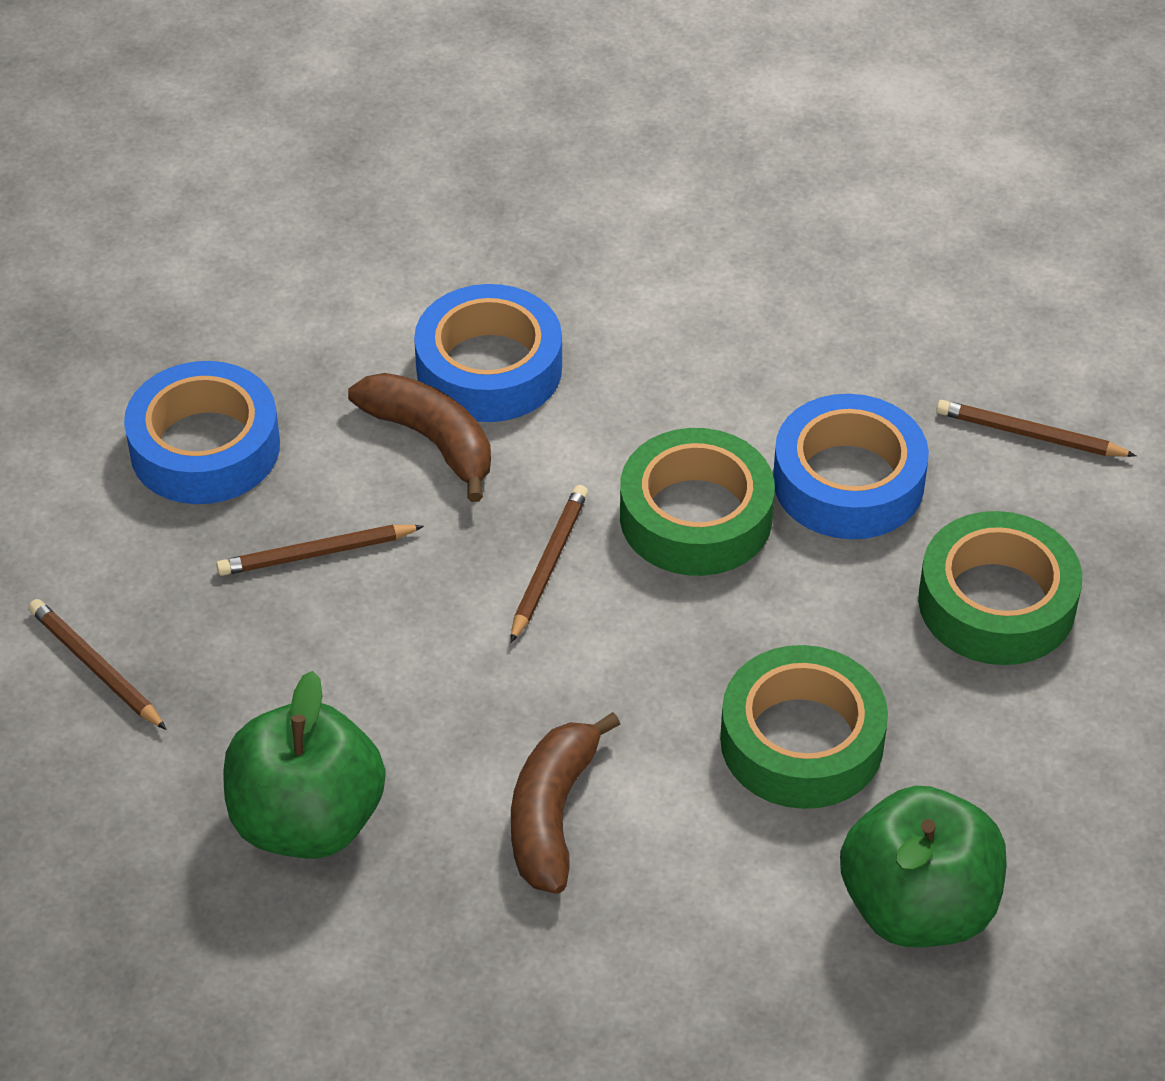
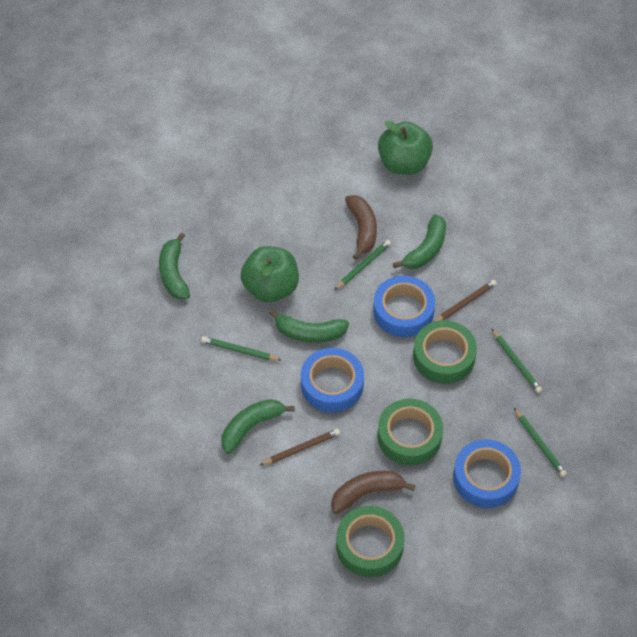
brown pencil: [29,599,167,730] [216,524,424,576] [510,485,588,643] [936,400,1136,457] = 4 -> [260,429,340,465] [434,280,497,322] = 2
green banana: none = 0 -> [159,232,190,300] [222,399,295,454] [269,309,349,343] [393,214,446,269] = 4
green pencil: none = 0 -> [201,336,282,361] [335,240,391,290] [492,329,542,393] [514,408,567,477] = 4

